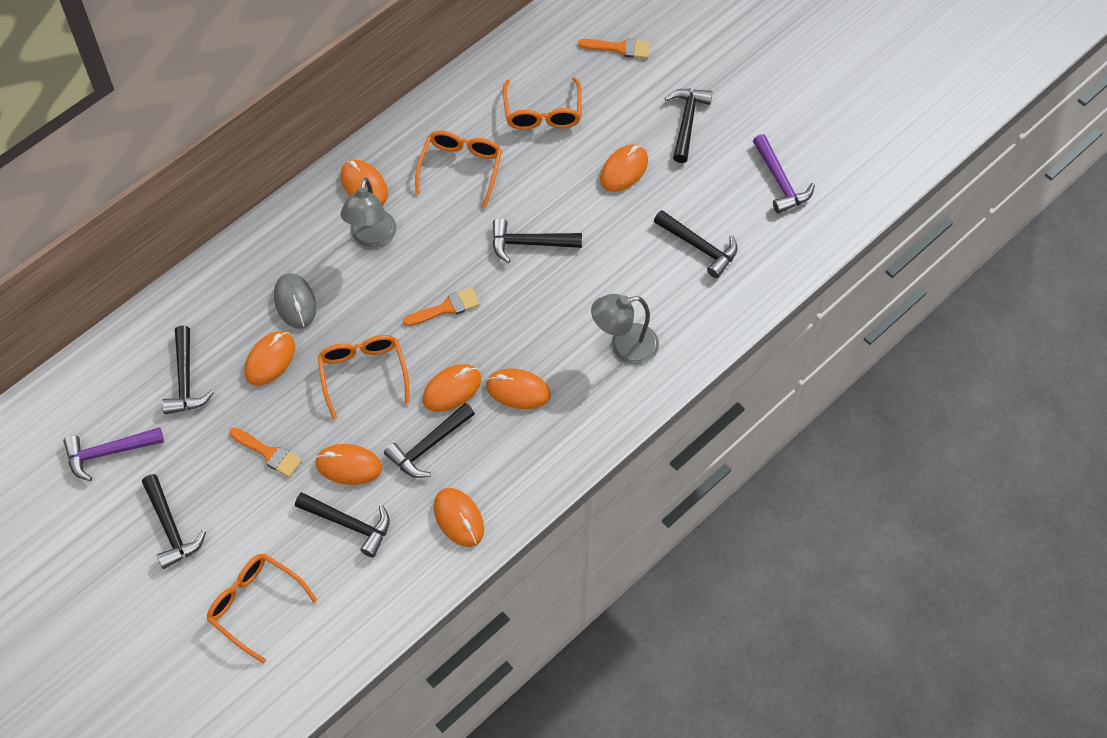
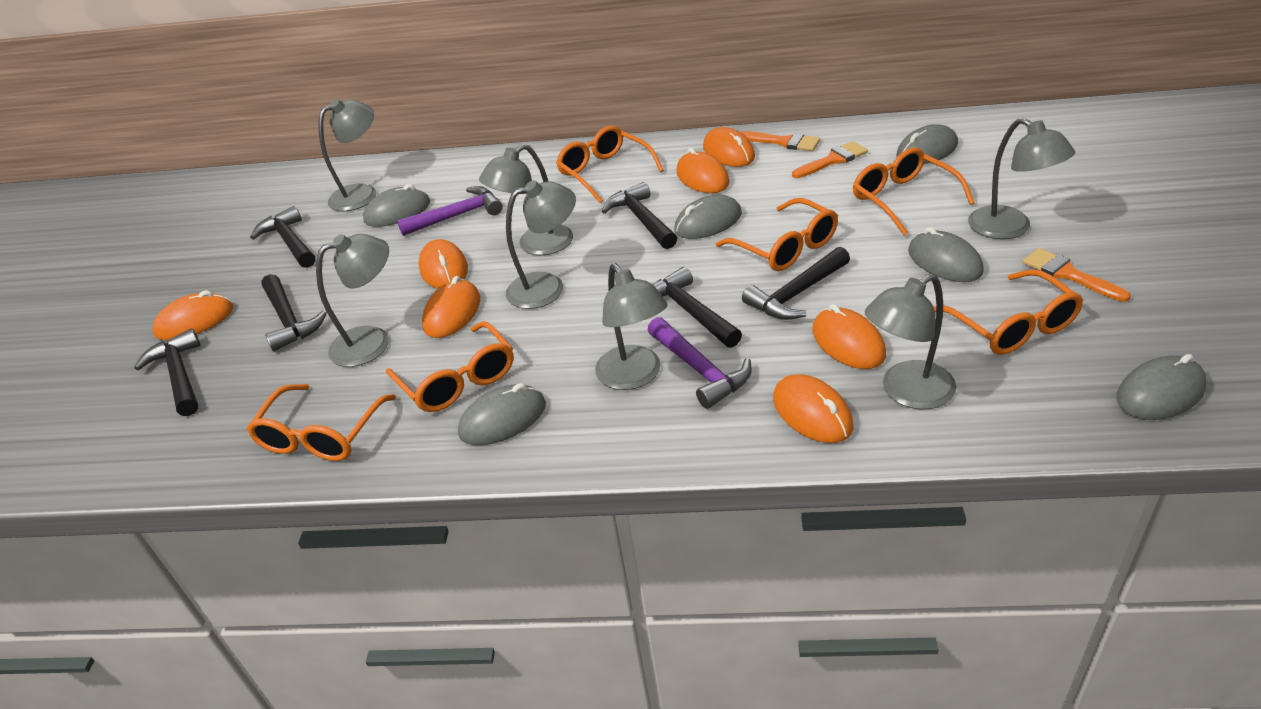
black hammer: [142,474,206,569] [162,325,214,414] [295,492,390,557] [384,403,475,478] [493,218,582,263] [654,210,737,278] [665,89,712,163] = 7 -> [134,329,201,416] [250,206,315,268] [261,274,327,352] [602,182,677,249] [653,267,742,348] [742,247,850,320] = 6
grey lamp: [341,178,396,248] [591,294,659,365] = 2 -> [316,234,389,367] [319,99,376,211] [479,144,573,255] [506,180,576,309] [595,263,668,390] [864,273,956,409] [968,118,1075,239] = 7
grey mouse: [274,273,316,329] = 1 -> [363,184,430,227] [458,383,546,445] [674,195,742,239] [896,124,958,164] [908,227,984,282] [1117,354,1207,420] = 6
orange glasses: [207,553,317,664] [318,335,410,419] [415,131,502,208] [503,77,582,130] = 4 -> [246,384,396,461] [386,321,514,412] [556,126,664,203] [716,198,838,271] [853,148,975,235] [933,269,1083,355] = 6

